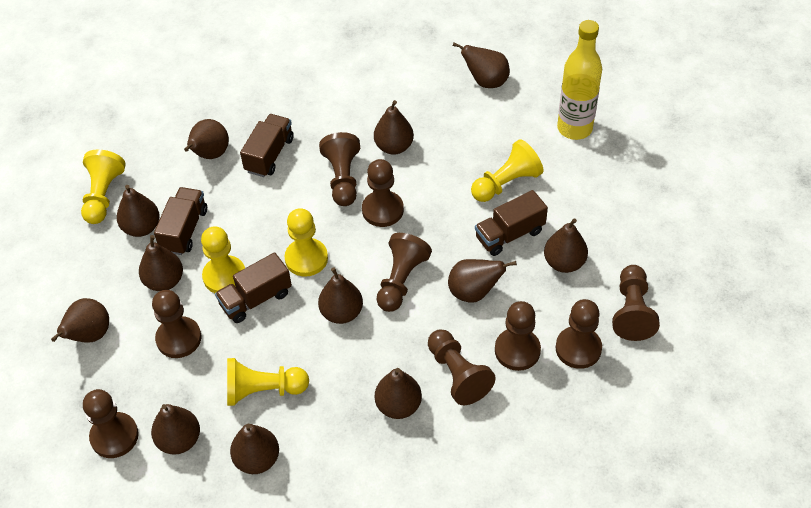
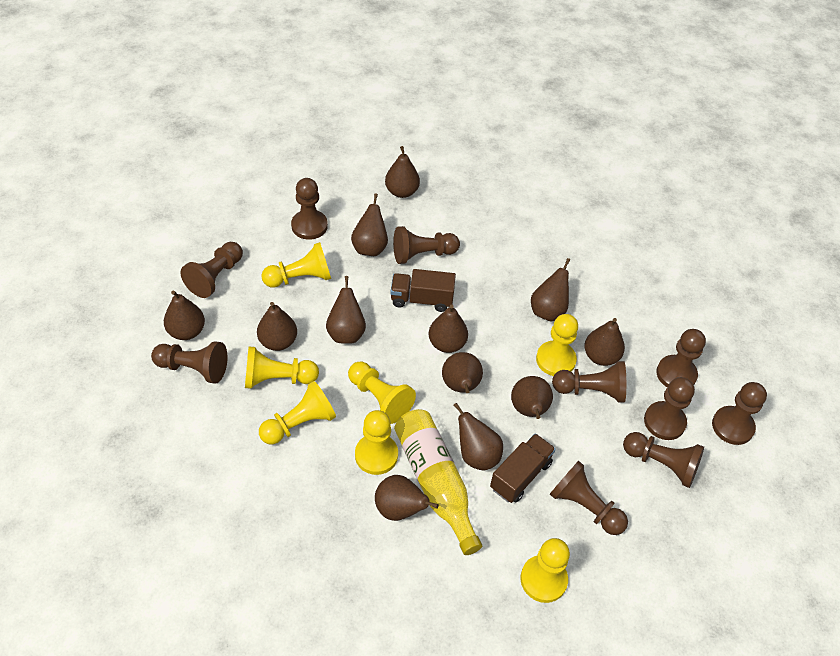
brown pawn: [83,389,139,458] [152,290,201,358] [319,132,360,206] [362,159,404,227] [376,233,432,312] [428,329,495,405] [495,301,541,371] [556,299,602,369] [612,265,660,341] = 9 -> [151,341,227,384] [180,242,243,298] [291,178,328,240] [393,226,460,264] [550,461,628,535] [552,361,626,403] [623,432,704,488] [644,377,695,440] [656,329,706,387] [712,382,767,445] = 10
brown truck: [154,187,207,255] [215,252,292,323] [240,114,294,177] [475,190,548,256] = 4 -> [390,269,456,312] [490,433,556,503] = 2
yellow pawn: [81,150,126,224] [201,227,245,293] [227,358,309,406] [285,208,328,277] [471,139,544,202] = 5 -> [245,346,319,389] [259,381,336,445] [261,242,331,287] [348,362,416,424] [355,410,398,475] [520,538,570,603] [536,314,578,376] = 7

